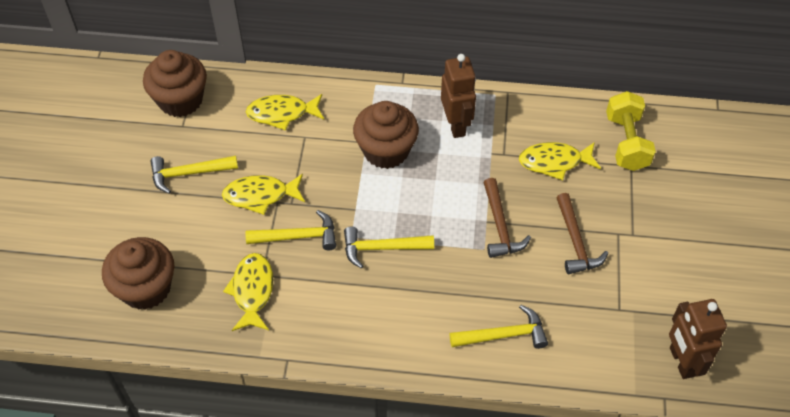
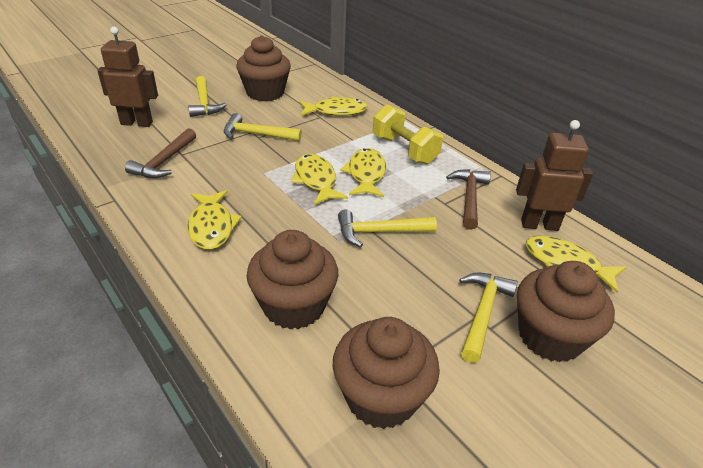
brown cupcake: [102,237,174,310] [143,50,207,117] [353,101,419,169] = 3 -> [236,35,291,101] [247,230,338,330] [332,317,440,429] [517,261,615,362] = 4
yellow fish: [222,174,305,215] [223,253,273,331] [246,94,324,131] [519,142,601,180] = 4 -> [187,190,242,250] [291,154,348,205] [299,96,368,116] [340,148,386,197] [526,236,626,293] = 5

